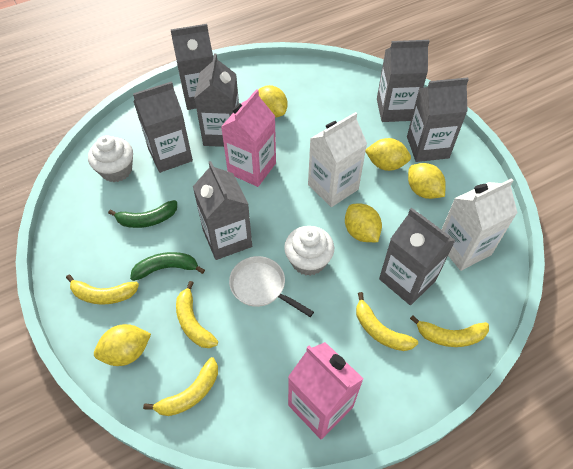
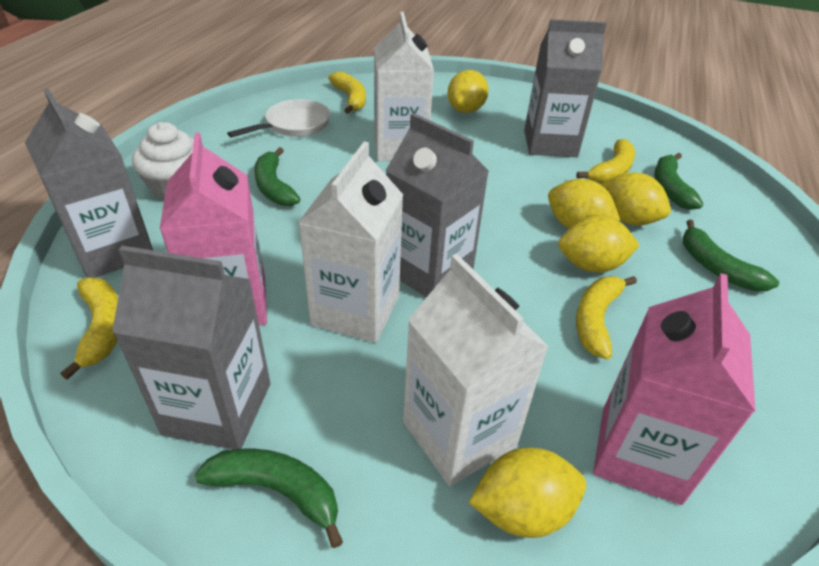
green banana: [108,200,177,228] [130,252,205,281] = 2 -> [195,448,343,548] [254,147,300,206] [654,153,703,210] [683,219,779,291] = 4
grey carton: [133,81,193,173] [170,24,213,110] [193,161,252,260] [194,53,239,147] [377,40,429,122] [379,208,456,305] [407,77,469,162] = 7 -> [25,88,153,278] [112,246,270,449] [385,113,489,298] [524,19,607,157] = 4
white carton: [308,112,367,207] [442,178,517,271] = 2 -> [298,141,403,343] [374,12,434,161] [403,254,549,486] = 3
white cupcake: [88,135,133,182] [284,226,334,276] = 2 -> [132,122,194,201] = 1
yellow banana: [66,275,139,305] [143,357,218,416] [176,281,218,348] [356,292,418,351] [410,315,489,347] = 5 -> [60,277,118,380] [328,71,366,114] [576,139,635,183] [576,276,637,360] = 4

